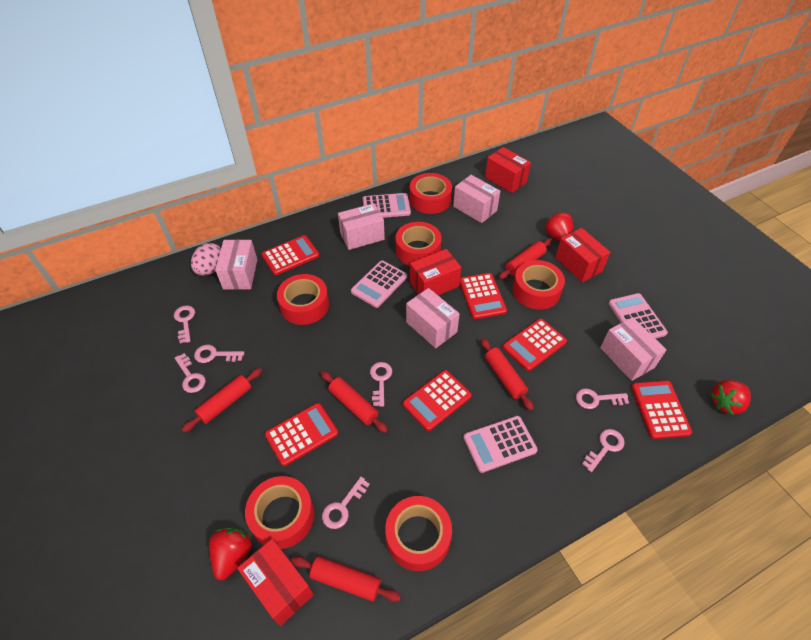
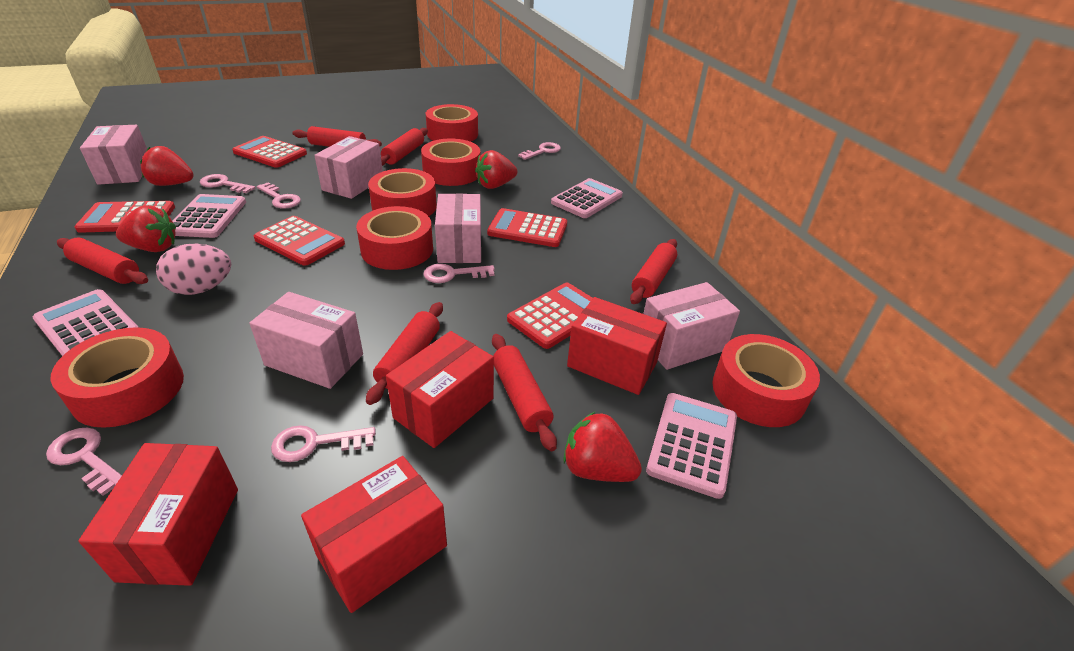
pink key: [174,305,195,344] [175,353,206,393] [194,345,244,363] [322,477,370,529] [370,362,392,407] [576,388,629,409] [582,429,625,472] = 7 -> [46,428,122,496] [200,174,255,193] [256,183,301,209] [271,425,376,462] [424,264,495,283] [518,142,561,160] = 6
red calculator: [262,235,319,275] [265,403,338,466] [403,370,472,431] [460,273,507,319] [503,318,567,371] [631,380,692,439] = 6 -> [75,201,175,233] [232,136,307,168] [254,216,345,266] [487,208,567,247] [507,283,593,349] = 5
red rolling pin: [182,368,262,432] [291,556,401,602] [321,371,388,433] [481,338,534,411] [499,238,553,279] = 5 -> [57,238,148,284] [292,126,382,147] [366,302,443,405] [381,128,428,166] [492,334,557,451] [630,239,677,304] = 6
red strawberry: [209,528,252,580] [545,212,573,241] [711,380,751,415] = 3 -> [116,205,176,252] [140,146,194,186] [475,150,518,189] [563,411,642,482] = 4

